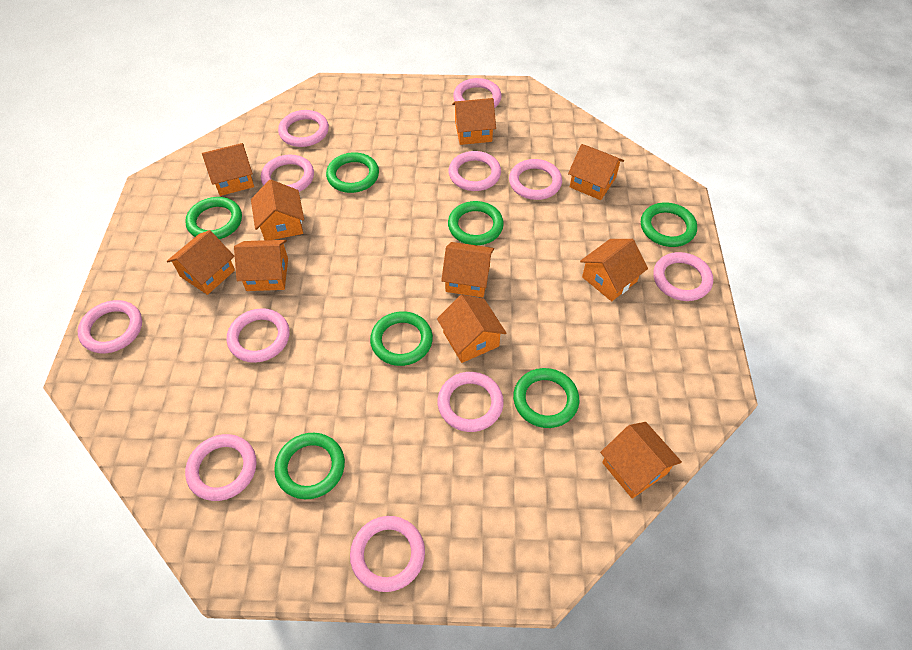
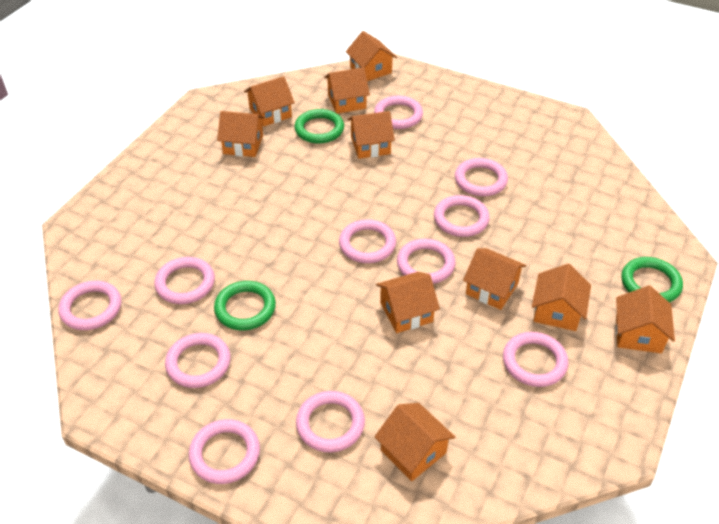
green ring: [185,197,242,239] [274,433,345,499] [326,152,379,193] [370,311,433,366] [448,201,504,245] [513,368,579,428] [641,202,697,247] = 7 -> [214,281,276,330] [294,109,344,144] [622,257,683,302] = 3

